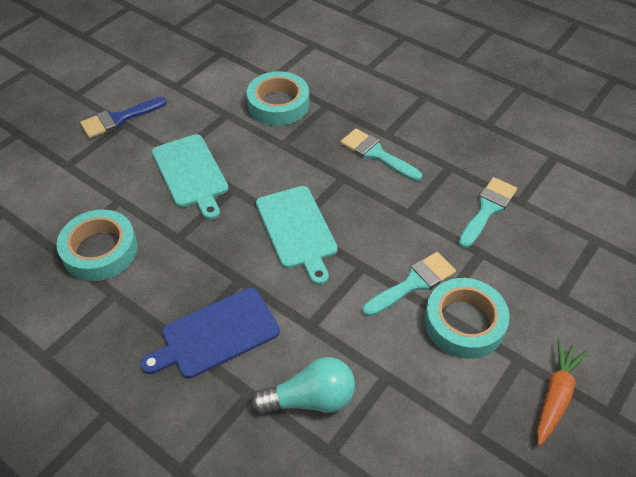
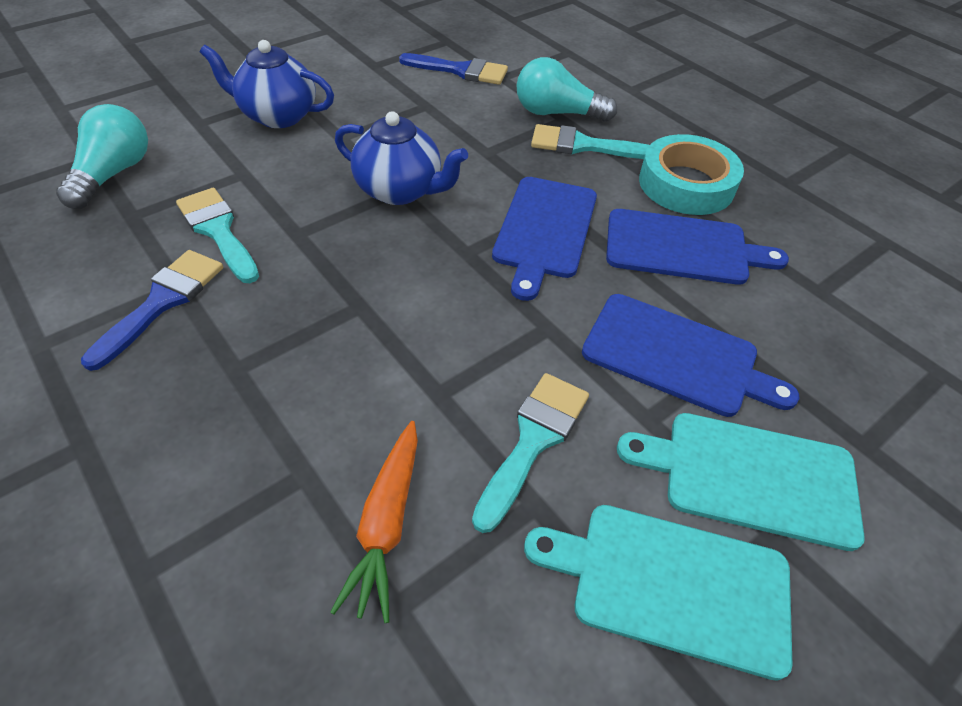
blue brush: [80,97,167,138] = 1 -> [81,250,223,371] [399,53,508,85] = 2
blue cutting board: [140,288,280,379] = 1 -> [492,177,597,301] [582,294,799,417] [606,209,789,285] = 3
blue teapot: none = 0 -> [200,40,334,128] [335,111,468,205] = 2
turquoise light bulb: [251,357,355,414] = 1 -> [56,104,148,209] [516,57,617,122] = 2
turquoise tape: [57,209,138,281] [247,71,309,126] [424,278,509,359] = 3 -> [639,134,744,215] = 1

